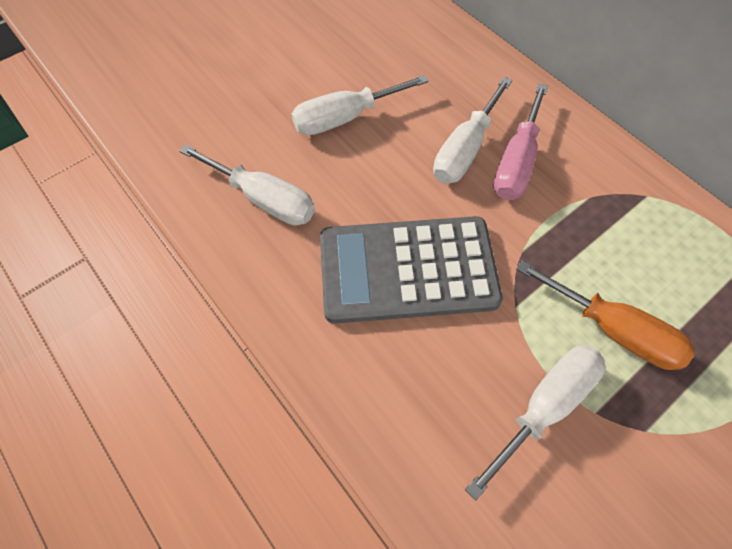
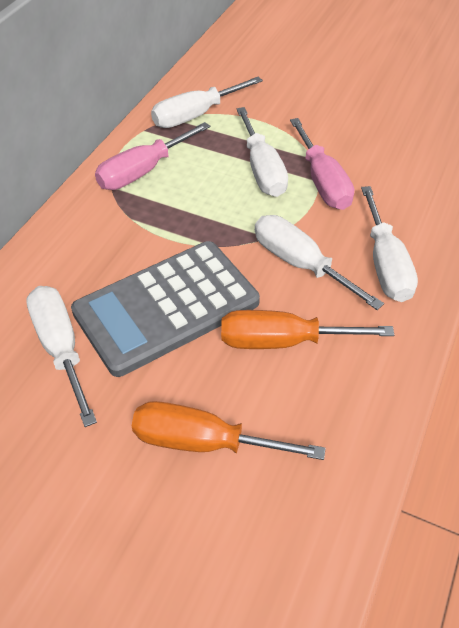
orange screwdriver: [516,260,695,370] = 1 -> [132,401,326,460] [221,310,394,349] = 2
pink screwdriver: [493,83,548,200] = 1 -> [95,122,210,190] [290,118,354,210] = 2
white screwdriver: [179,144,315,226] [292,75,429,135] [433,77,512,184] [465,345,605,501] = 4 -> [26,286,97,427] [151,77,263,128] [237,107,288,197] [255,215,384,310] [361,186,418,302] = 5

